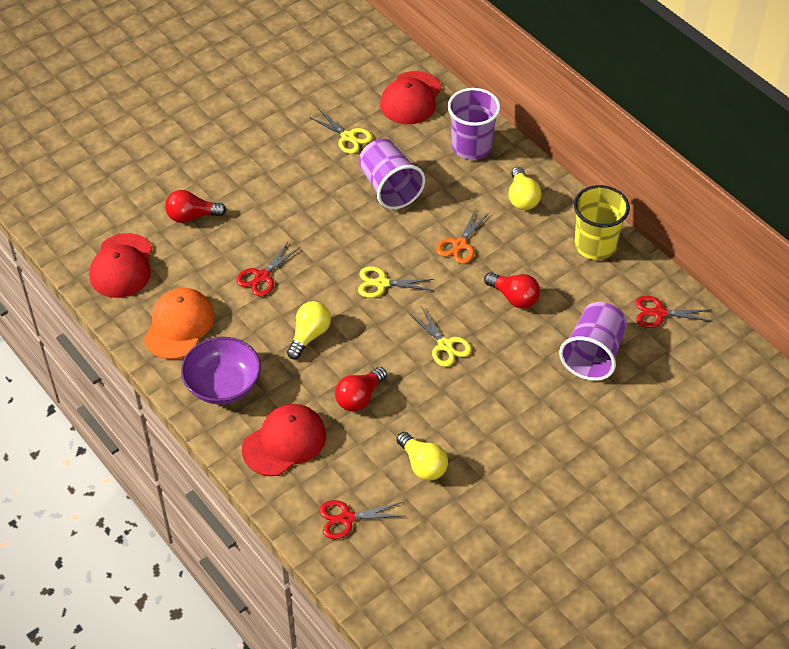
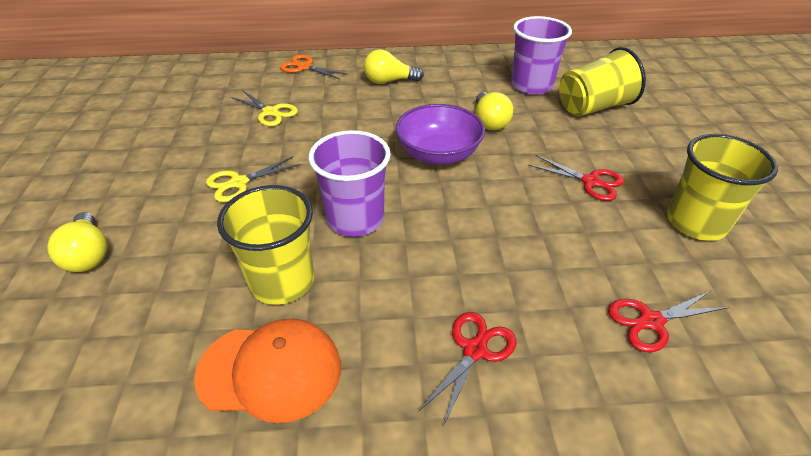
purple cup: [359,139,425,209] [448,88,500,160] [559,302,627,381] = 3 -> [309,130,391,237] [511,16,572,95] = 2
red cap: [89,233,152,298] [242,404,326,476] [380,71,442,124] = 3 -> none = 0
red light bulb: [165,190,227,223] [335,367,387,412] [484,272,540,309] = 3 -> none = 0
yellow cup: [574,185,630,260] = 1 -> [217,185,314,305] [559,47,646,117] [667,134,778,241] = 3
yellow scissors: [309,110,372,154] [358,266,434,298] [409,306,472,367] = 3 -> [206,156,301,202] [231,90,298,126] = 2

